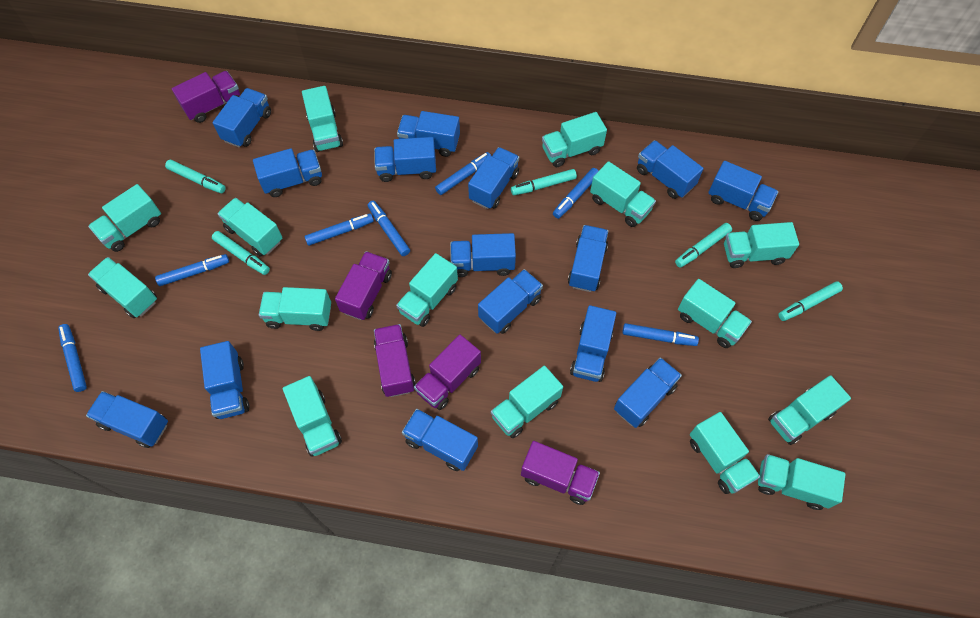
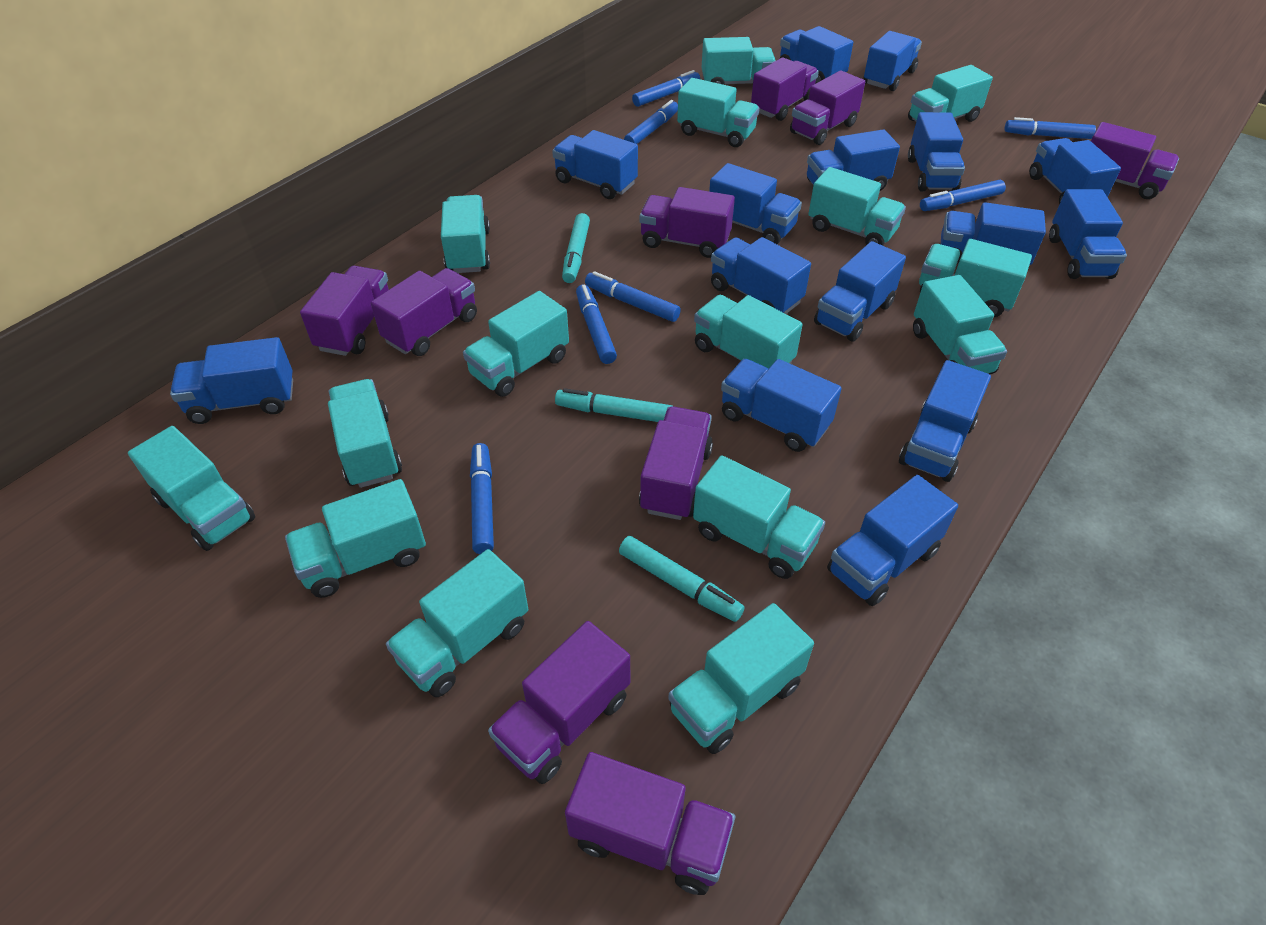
purple truck: [172,71,240,123] [335,251,392,320] [374,324,416,397] [414,334,481,410] [521,441,600,505] = 5 -> [300,266,389,356] [371,268,477,356] [488,621,630,784] [565,752,735,895] [639,406,713,520] [640,187,735,258] [751,57,819,121] [790,70,865,145] [1091,122,1179,199] = 9
turquoise marker: [165,160,225,193] [212,231,270,275] [511,169,577,195] [675,223,732,268] [778,281,843,321] = 5 -> [555,388,673,422] [562,213,590,283] [619,536,744,622] = 3

